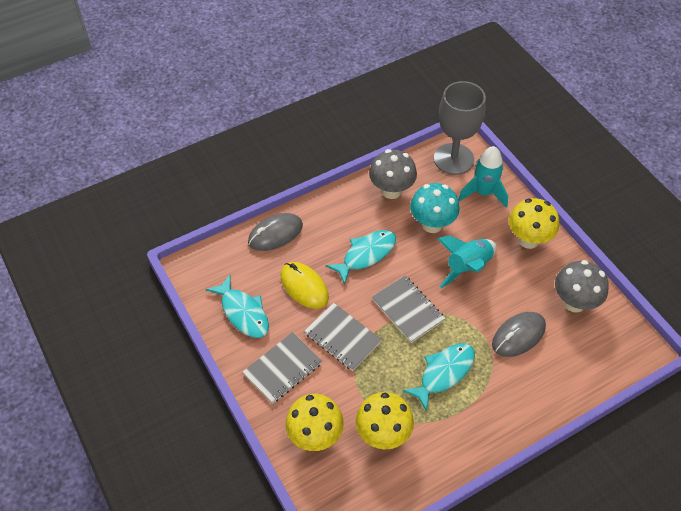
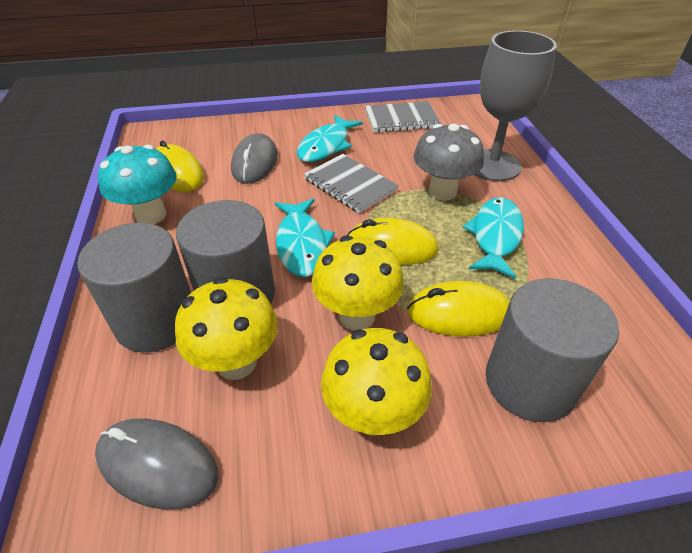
grey cylinder: none = 0 -> [77,223,191,352] [176,200,275,304] [486,278,619,422] = 3
grey mushroom: [369,149,417,199] [555,260,609,313] = 2 -> [414,124,484,201] = 1
grey notebook: [243,332,322,404] [304,303,382,371] [372,276,445,343] = 3 -> [304,154,399,213] [365,101,441,133] = 2
turquoise rocket: [437,235,497,288] [458,146,508,208] = 2 -> none = 0
yellow mouse: [281,262,329,309] = 1 -> [156,140,204,192] [347,218,439,265] [407,281,510,337] = 3

